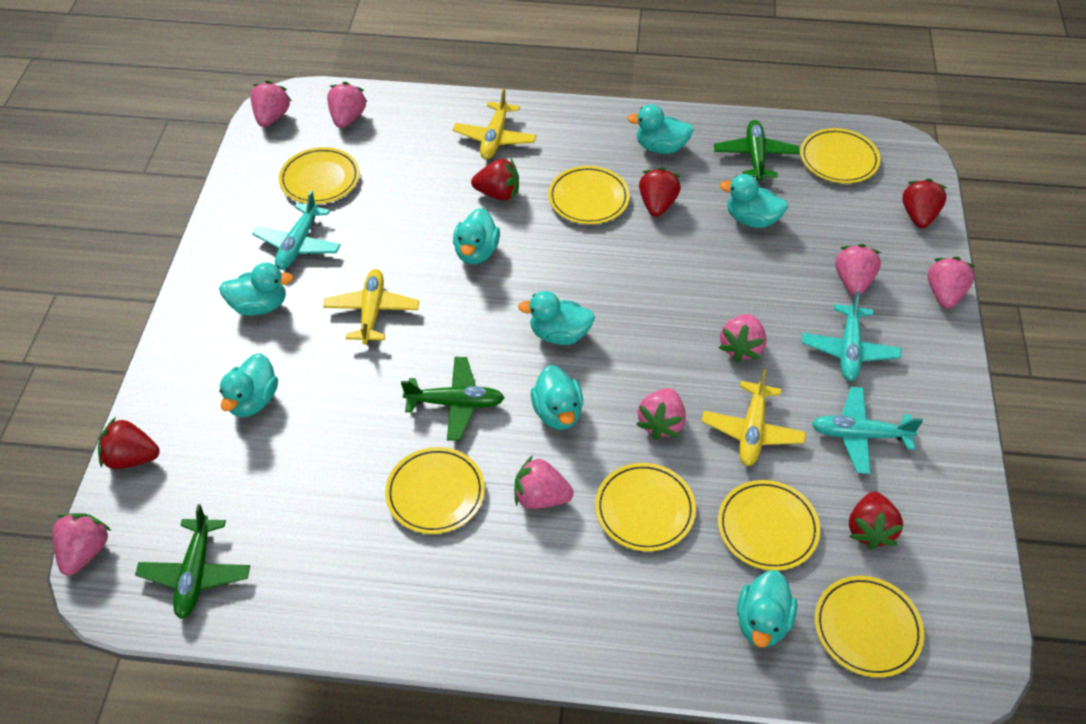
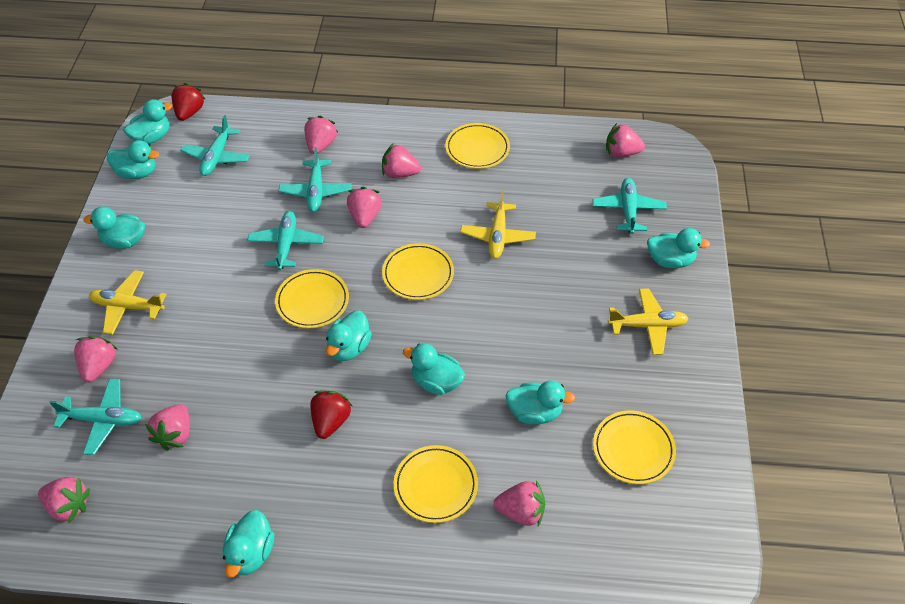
green plane: [135,504,250,619] [401,357,505,441] [714,120,800,181] = 3 -> none = 0
red strawberry: [98,417,160,469] [471,159,519,200] [639,167,681,217] [849,492,904,550] [902,179,947,228] = 5 -> [172,83,206,121] [310,391,352,439] = 2
turquoise plane: [252,191,341,270] [802,291,901,381] [812,387,923,474] = 3 -> [49,378,142,455] [180,115,250,176] [247,211,324,270] [279,148,352,212] [592,178,667,234] = 5
yellow plate: [279,147,360,204] [385,447,485,534] [548,166,630,224] [595,463,696,551] [718,480,820,571] [800,128,880,183] [815,576,924,678] = 7 -> [275,269,349,328] [382,243,454,300] [394,445,478,523] [445,123,510,169] [593,411,676,484] = 5

